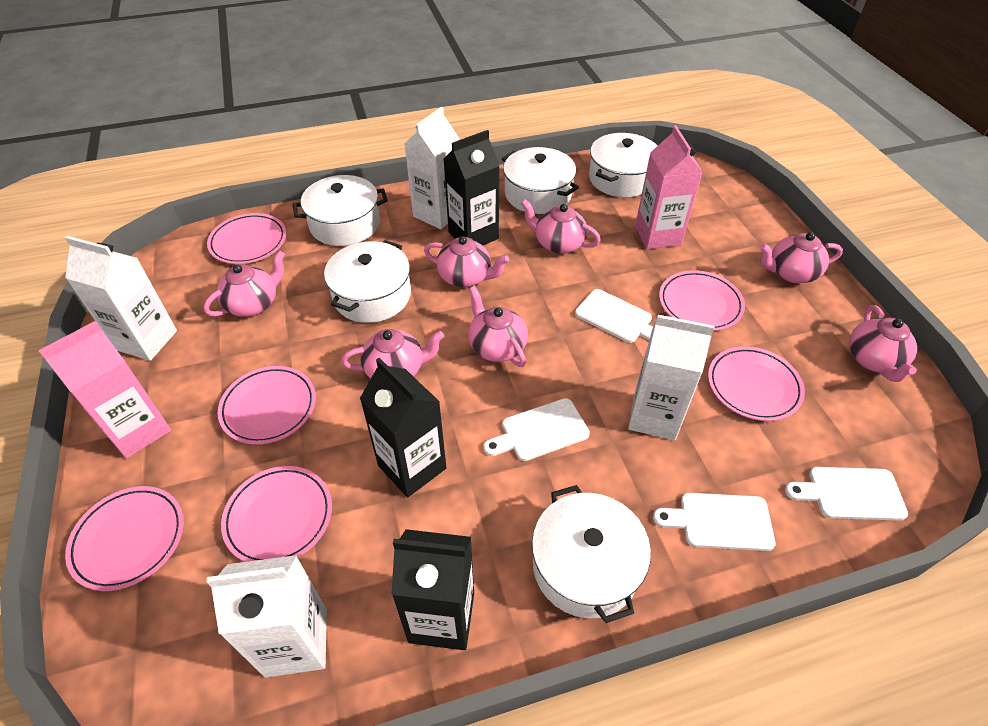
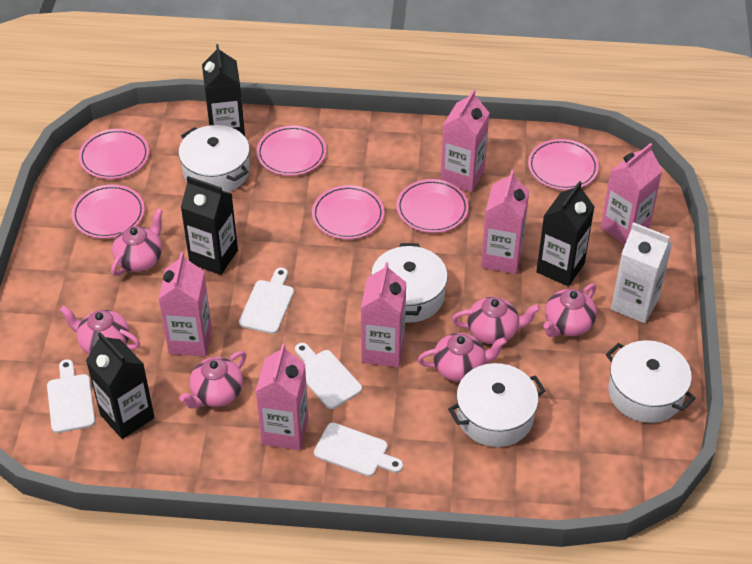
black carton: [360,358,446,498] [391,529,474,650] [443,130,500,246] = 3 -> [86,332,155,439] [181,176,238,275] [202,44,245,136] [536,181,594,286] = 4
pink carton: [38,321,171,459] [635,126,703,249] = 2 -> [158,252,212,356] [255,343,308,450] [361,262,406,367] [440,89,489,192] [481,169,529,274] [600,143,662,244] = 6
pink teapot: [203,250,285,317] [341,329,444,379] [424,236,509,287] [468,286,528,367] [521,199,601,254] [759,232,843,283] [849,305,917,382] = 7 -> [60,306,140,354] [111,208,163,276] [179,351,246,408] [418,333,507,382] [452,297,540,344] [543,284,597,337] = 6
white carton: [65,236,177,361] [206,555,327,678] [404,107,460,229] [628,315,715,440] = 4 -> [611,222,672,323] = 1
white pot: [293,175,388,246] [324,240,411,323] [502,147,579,214] [532,485,651,623] [589,133,657,197] = 5 -> [178,125,250,192] [371,243,448,323] [448,363,546,447] [606,340,696,423] = 4

